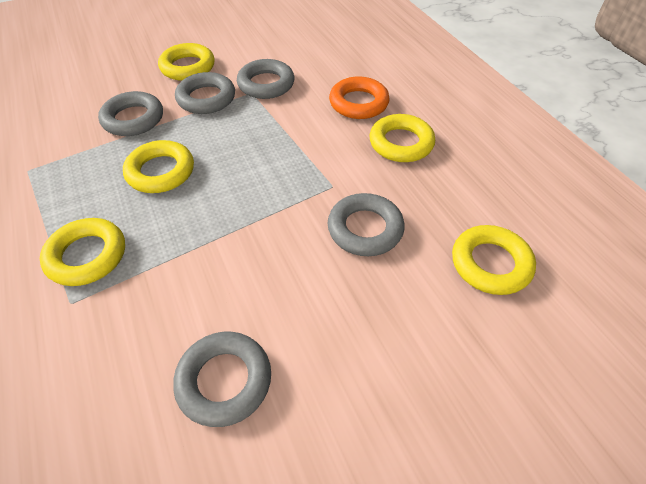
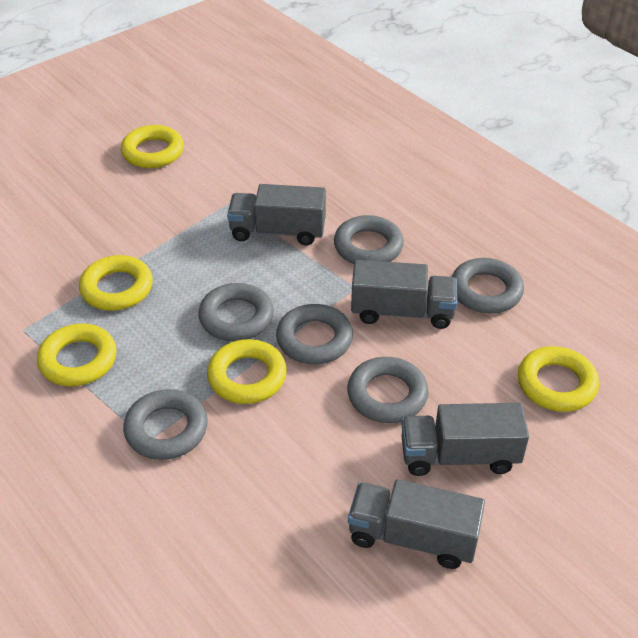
grey ring: [98,91,163,136] [173,332,271,427] [175,72,235,114] [237,59,295,99] [328,193,405,256] = 5 -> [123,389,208,460] [198,283,274,341] [276,304,353,364] [334,215,404,264] [347,357,429,423] [452,258,524,314] = 6
grey truck: none = 0 -> [227,184,326,245] [348,479,485,569] [351,260,457,329] [401,403,529,476] = 4
orange ring: [329,77,390,119] = 1 -> none = 0

